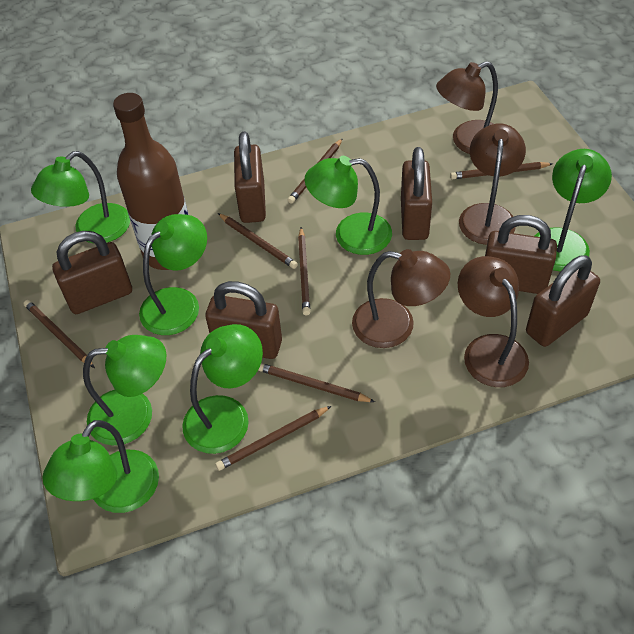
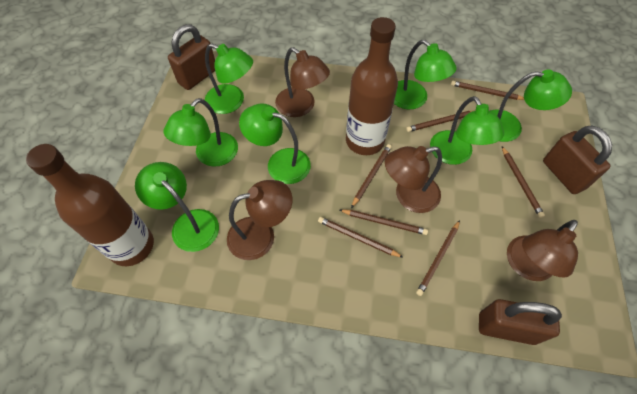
brown bottle: [113,93,188,270] = 1 -> [26,144,154,266] [346,17,398,155] = 2
brown padlock: [52,231,132,314] [205,281,282,359] [234,131,266,223] [401,147,432,240] [485,215,557,294] [526,255,600,347] = 6 -> [168,24,215,90] [479,299,562,345] [543,125,612,194] = 3

